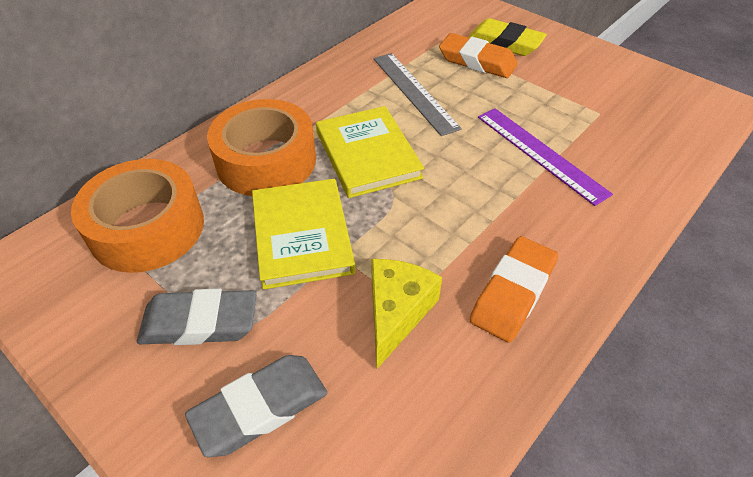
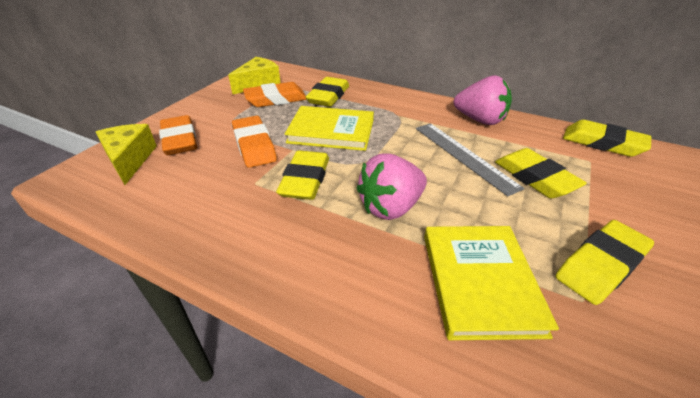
grey eraser: [137,289,257,345] [185,355,327,457] = 2 -> none = 0
orange eraser: [439,33,518,78] [469,236,558,343] = 2 -> [159,115,197,155] [232,116,277,168] [243,82,307,107] = 3
orange tape: [71,159,204,273] [207,99,316,196] = 2 -> none = 0
pink strawberry: none = 0 -> [357,154,427,220] [453,75,512,125] = 2
purple ruler: [478,108,613,206] = 1 -> none = 0
yellow cheese: [371,259,442,369] = 1 -> [96,124,157,185] [228,57,280,94] = 2
yellow eraser: [468,18,547,56] = 1 -> [276,150,329,200] [305,77,349,107] [495,148,587,198] [556,220,654,305] [563,120,651,157] = 5

